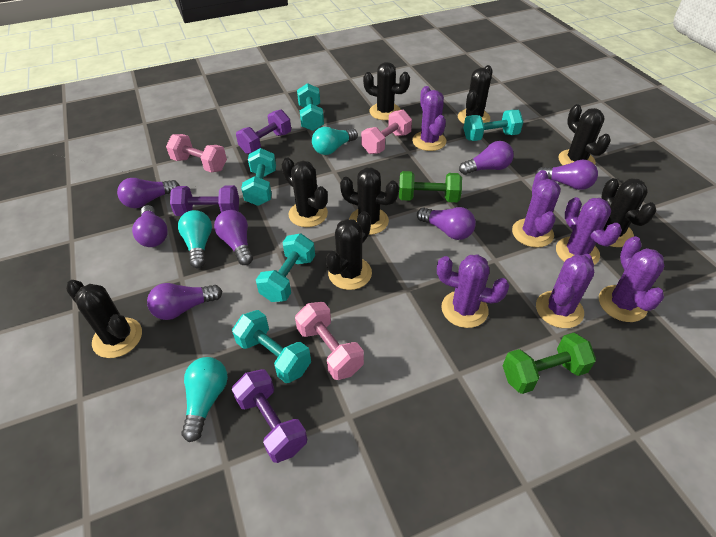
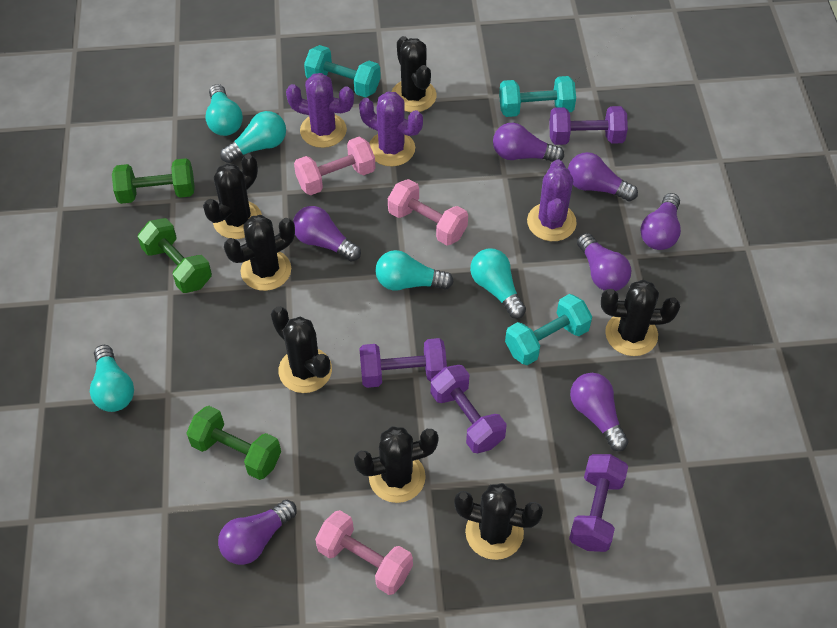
black cactus: [66,280,142,358] [281,157,328,227] [326,211,372,290] [340,168,399,235] [363,62,410,120] [458,65,493,124] [558,104,611,165] [602,178,657,247] = 8 -> [203,154,262,239] [224,215,295,291] [271,306,332,393] [354,426,439,503] [392,36,436,112] [454,483,543,560] [601,280,680,356] = 7
green dumbbell: [399,171,462,202] [503,333,596,394] = 2 -> [112,158,195,204] [138,218,212,293] [186,406,281,480] = 3
purple cactus: [412,86,446,151] [437,255,509,328] [512,170,561,248] [536,254,594,328] [556,197,622,265] [599,236,664,322] = 6 -> [286,73,354,148] [359,91,423,166] [527,159,577,241] = 3
purple dumbbell: [170,185,239,216] [232,369,307,463] [236,109,291,154] = 3 -> [359,338,447,388] [431,365,507,453] [549,106,628,145] [569,454,628,552] = 4
turquoise dumbbell: [232,310,311,383] [241,148,276,206] [256,233,315,302] [297,83,324,131] [464,110,523,141] = 5 -> [304,45,381,98] [499,76,576,117] [505,294,592,365] = 3
turquoise light bulb: [178,210,212,268] [181,357,228,442] [312,127,358,155] = 3 -> [90,345,134,412] [205,84,243,136] [220,111,286,163] [375,250,454,291] [470,248,526,319] = 5

